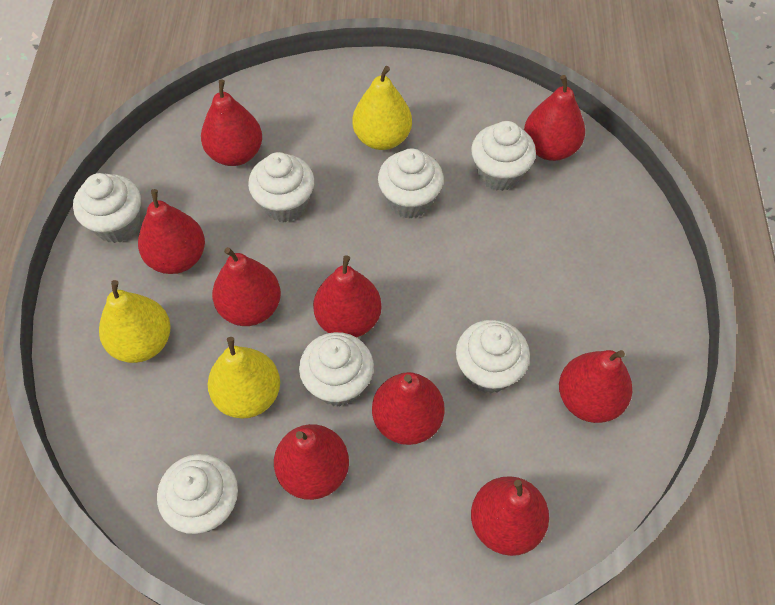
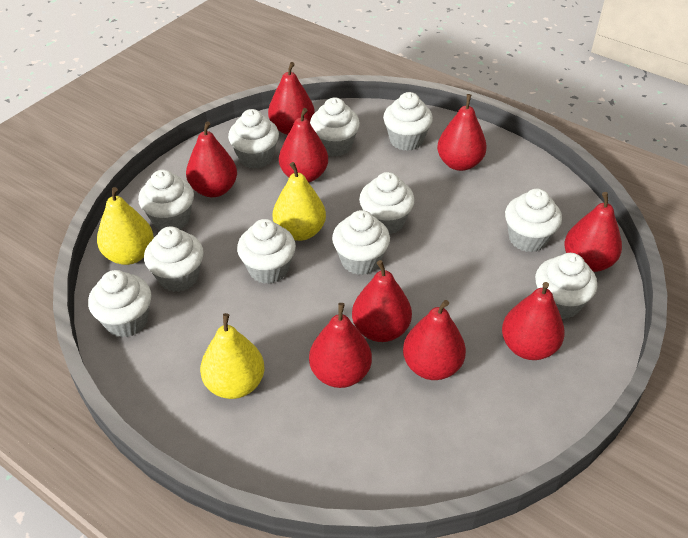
white cupcake: [73,173,141,243] [157,454,238,534] [248,152,314,222] [299,332,374,407] [378,148,444,219] [456,320,530,394] [471,121,536,191] = 7 -> [88,270,151,337] [138,170,194,230] [144,227,204,292] [228,109,279,169] [237,219,296,284] [310,98,360,156] [332,210,390,275] [359,172,415,235] [383,92,433,151] [505,189,562,252] [535,253,597,319] = 11

